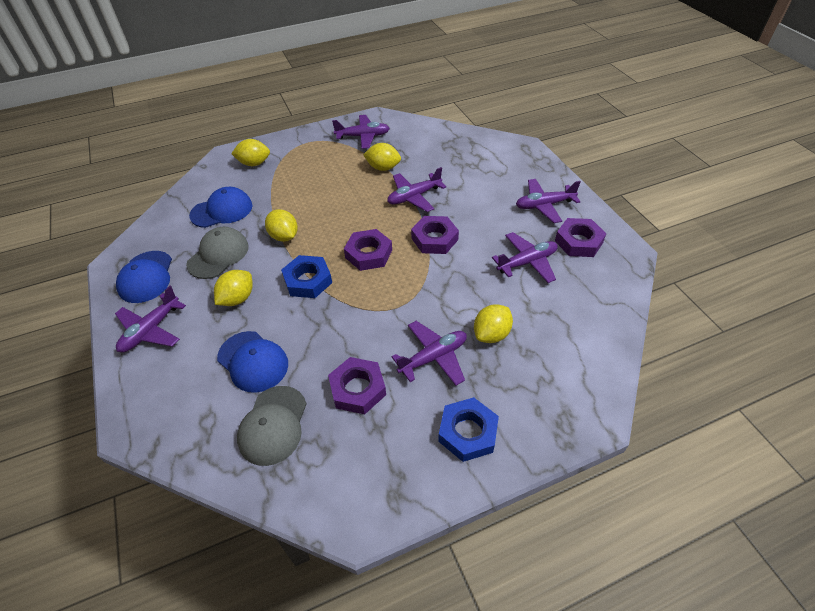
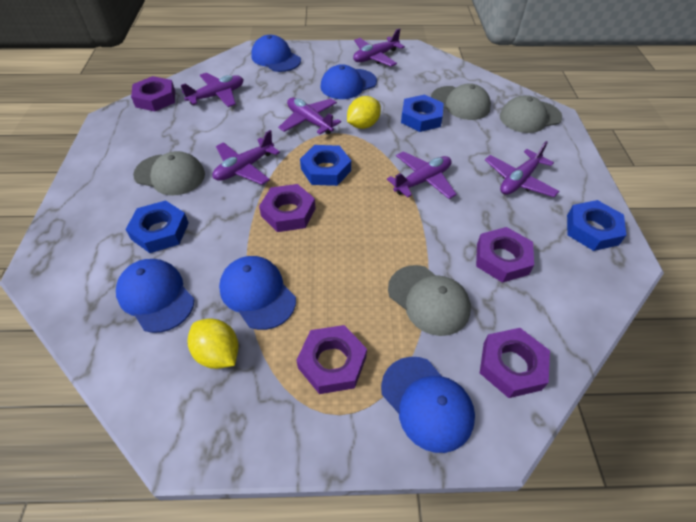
blue cap: [116,251,172,303] [189,187,253,228] [217,331,288,393] = 3 -> [116,259,195,333] [219,256,296,330] [251,35,301,72] [320,64,377,99] [381,357,475,453] = 5
blue nut: [281,255,332,298] [438,397,499,462] = 2 -> [125,200,189,253] [300,145,351,186] [401,94,444,132] [567,200,626,251] = 4
grey cap: [186,227,249,279] [237,386,307,466] = 2 -> [133,151,205,196] [388,265,471,336] [431,83,491,120] [500,95,562,133] = 4
purple nut: [328,357,386,414] [344,229,392,271] [411,216,459,254] [555,218,607,257] = 4 -> [131,76,175,111] [259,184,316,232] [297,325,367,394] [476,227,534,283] [480,328,550,398] = 5
yellow lemon: [214,270,253,306] [231,139,270,166] [265,209,298,242] [363,143,401,171] [474,304,513,343] = 5 -> [188,319,239,369] [347,96,381,129] = 2

